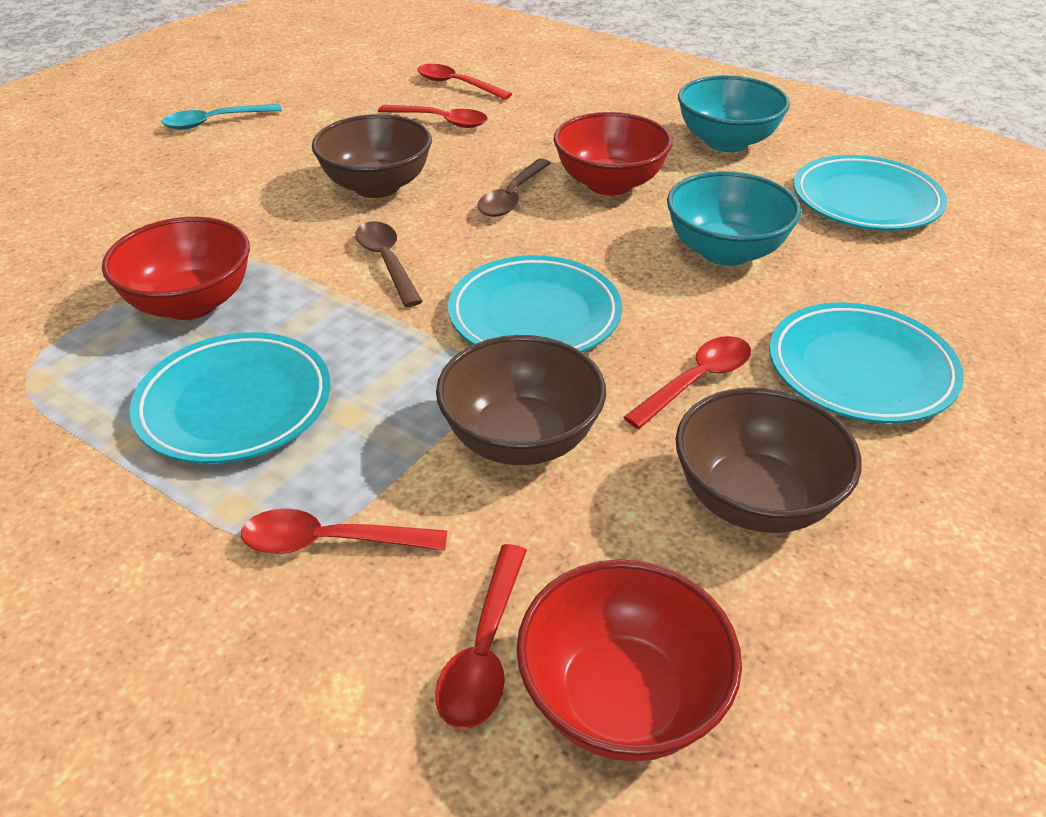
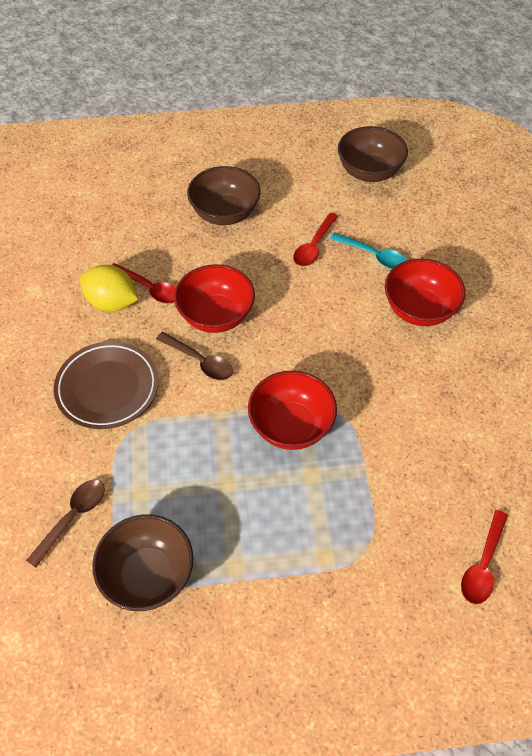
brown plate: none = 0 -> [54,341,159,429] = 1
red spoon: [241,508,447,554] [378,105,488,128] [417,64,512,100] [435,544,527,729] [624,336,751,429] = 5 -> [112,263,176,304] [293,213,338,266] [461,510,508,604] = 3
turquoise bowl: [667,171,801,266] [678,75,790,152] = 2 -> none = 0
turquoise plate: [130,332,331,464] [448,255,622,352] [769,303,964,424] [794,155,947,231] = 4 -> none = 0
yellow lemon: none = 0 -> [80,265,139,312] = 1

